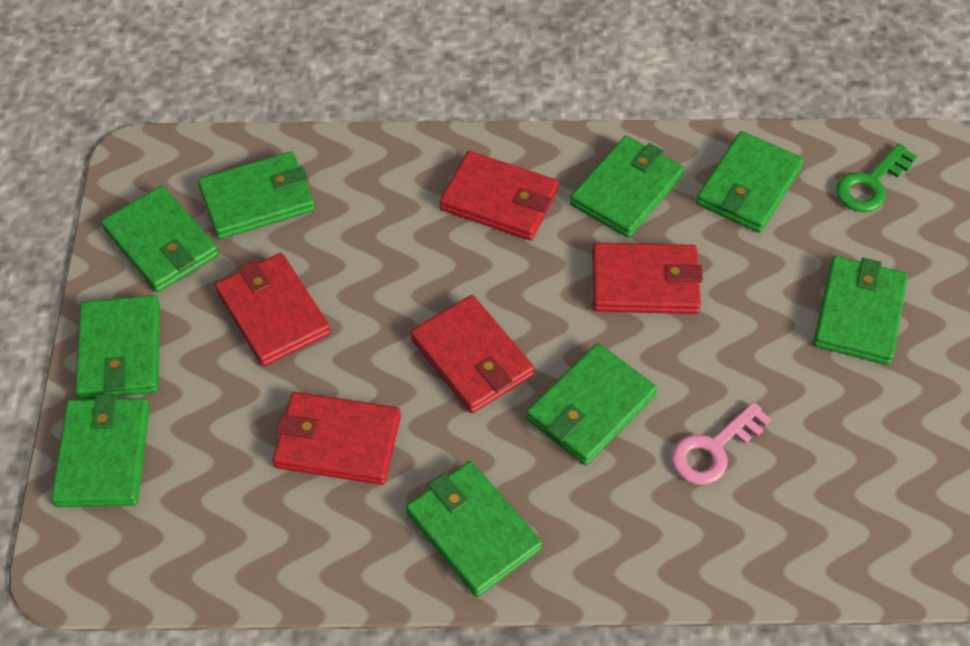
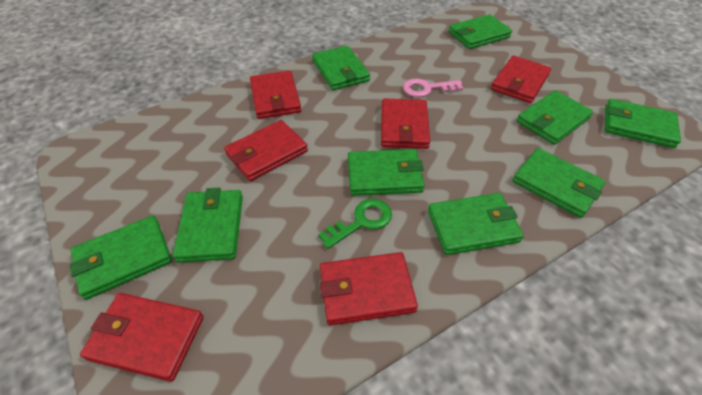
red wallet: [215,253,330,367] [272,392,401,485] [410,295,534,413] [439,151,559,240] [592,242,703,314] = 5 -> [80,293,204,382] [224,120,308,181] [250,71,301,119] [320,252,418,326] [381,98,430,149] [491,56,551,103] = 6

